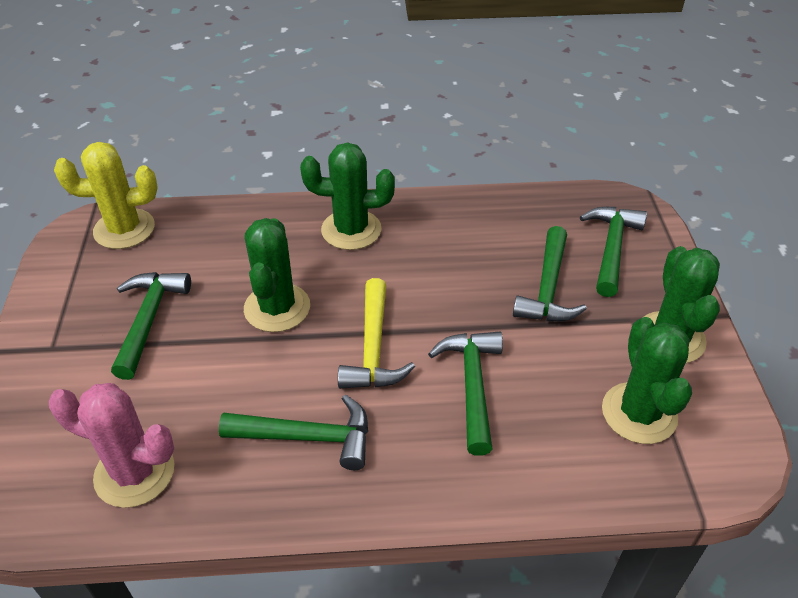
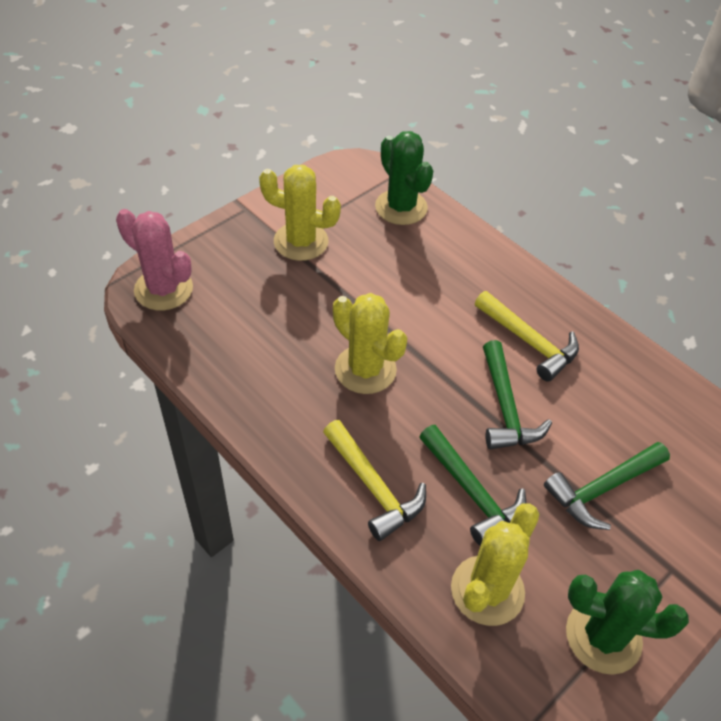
green cactus: [244,218,310,332] [300,142,395,250] [602,317,692,444] [644,246,720,363] = 4 -> [375,131,433,225] [566,570,689,675] = 2
green hammer: [111,272,191,380] [219,394,368,470] [428,332,503,456] [513,226,587,322] [580,207,647,297] = 5 -> [419,425,526,546] [483,340,552,449] [544,442,670,530] = 3
yellow cactus: [54,142,157,249] = 1 -> [259,165,341,261] [333,293,407,394] [451,503,539,626] = 3
yellow hammer: [338,278,415,389] = 1 -> [323,420,426,541] [475,291,579,382] = 2

